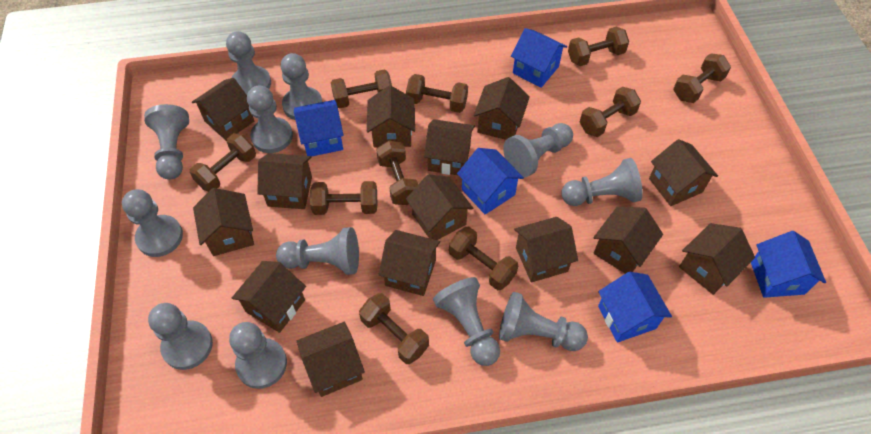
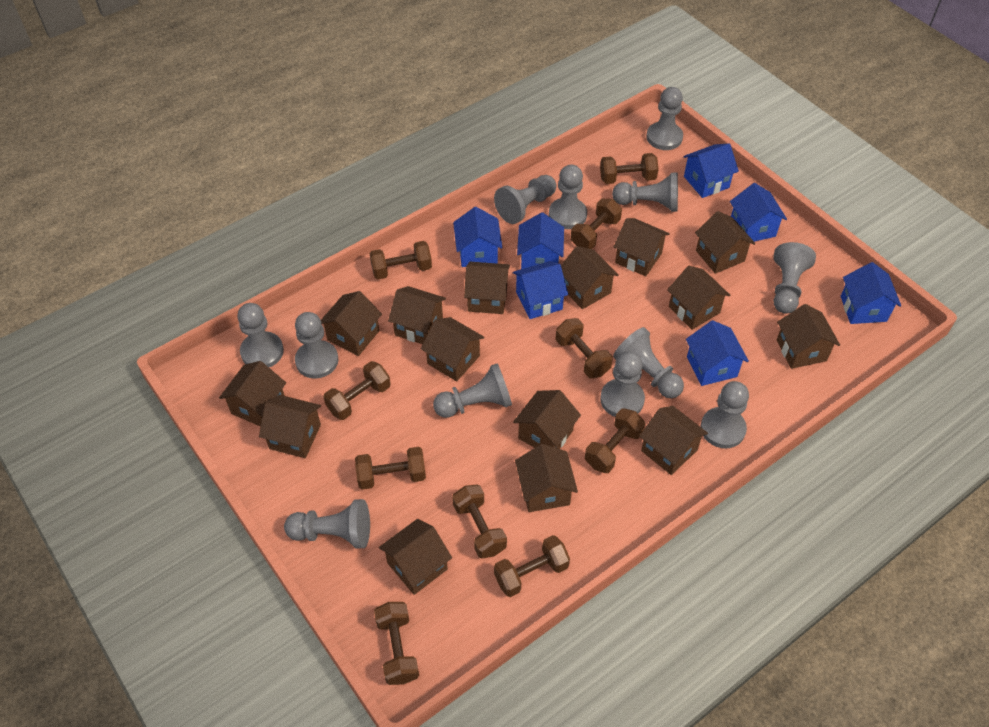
blue house: [294,100,344,157] [457,148,524,215] [511,28,567,88] [598,272,672,343] [751,231,826,298] = 5 -> [453,207,503,267] [513,261,568,319] [517,212,564,269] [683,143,739,198] [686,320,749,386] [730,183,787,242] [841,262,901,324] = 7
brown house: [192,78,254,141] [193,188,254,256] [232,261,306,333] [257,153,312,209] [297,322,365,397] [367,85,415,148] [378,230,440,296] [406,174,473,240] [424,119,475,175] [474,77,530,140] [514,217,578,283] [593,207,663,274] [649,139,718,206] [679,223,755,295] = 14 -> [219,361,286,427] [259,395,321,458] [321,291,382,356] [379,519,452,595] [388,286,446,344] [421,317,484,381] [464,262,510,314] [513,390,581,449] [515,444,578,512] [561,246,619,309] [614,218,670,276] [639,406,708,475] [667,266,730,330] [695,211,755,274] [777,304,840,369] = 15

